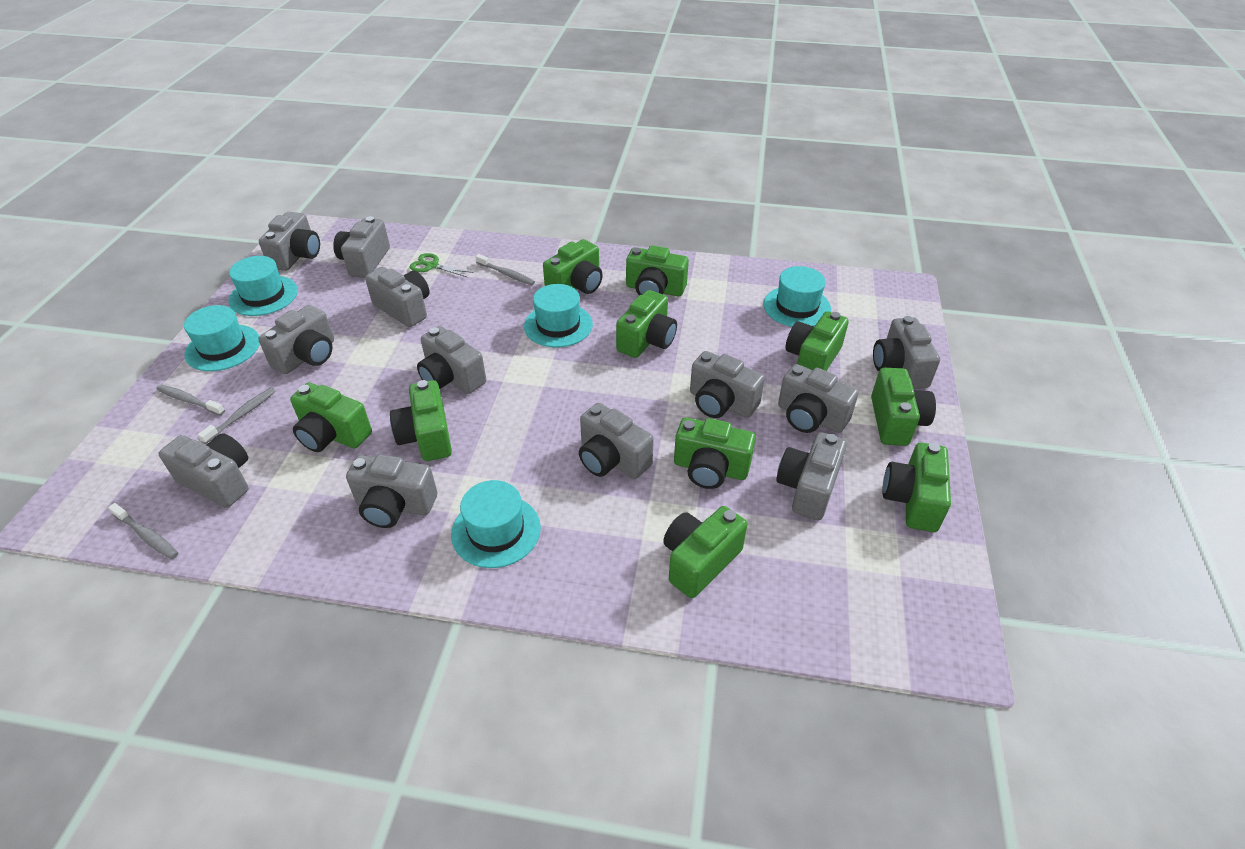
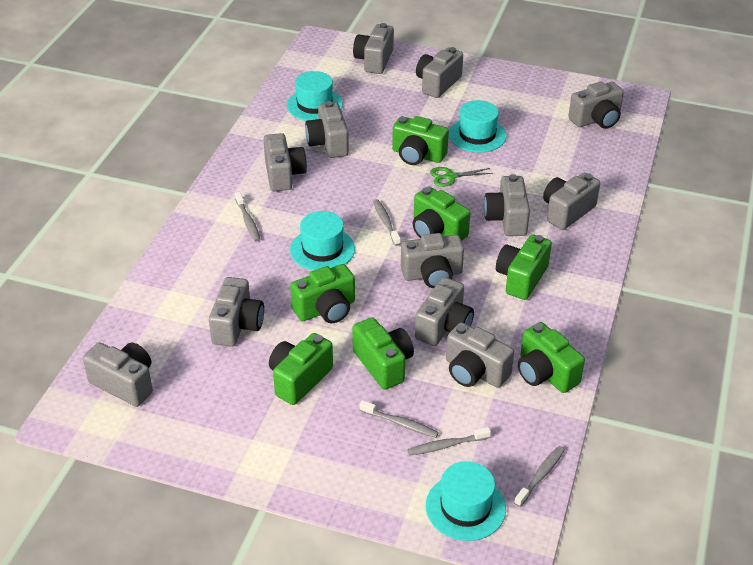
green camera: [290,383,372,452] [390,380,452,461] [543,239,603,294] [616,290,677,358] [626,245,689,296] [663,506,747,598] [674,418,756,489] [785,311,849,371] [871,368,936,446] [882,443,951,532] = 10 -> [269,333,333,405] [290,264,355,323] [352,317,414,390] [392,116,449,165] [413,186,471,241] [496,234,552,300] [518,322,585,393] = 7
grey toothbrush: [108,503,178,559] [156,385,225,415] [197,387,276,444] [475,254,535,285] = 4 -> [235,192,260,242] [359,400,439,438] [373,199,401,246] [407,427,491,456] [514,446,565,507] = 5
turquoise hat: [184,305,260,371] [229,256,298,316] [451,480,541,568] [524,284,593,348] [763,266,831,327] = 5 -> [287,71,343,121] [290,211,355,271] [426,461,506,541] [449,100,507,153] = 4

